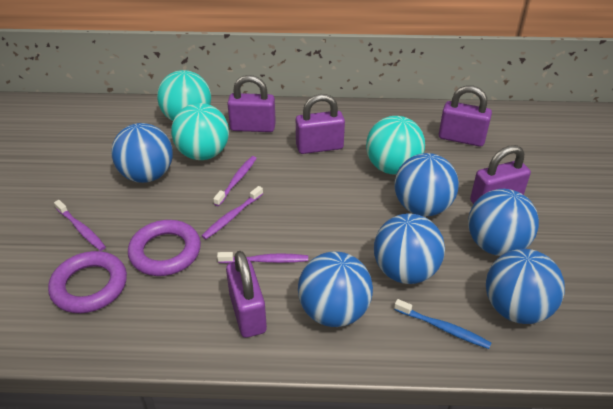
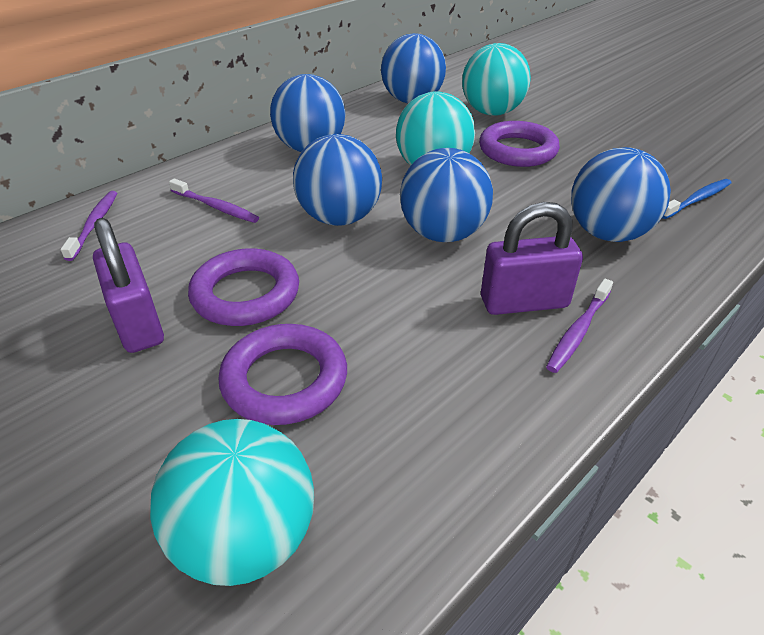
blue ball: [111,123,173,183] [298,251,373,327] [374,213,445,284] [395,153,459,216] [468,189,539,256] [486,249,565,324] = 6 -> [270,74,346,152] [293,134,382,226] [381,33,446,103] [400,148,493,242] [571,147,671,242] = 5
purple padlock: [226,251,267,338] [227,75,276,132] [296,94,345,154] [439,85,492,147] [470,145,531,204] = 5 -> [93,218,164,353] [481,202,583,315] = 2
purple ring: [48,251,127,313] [128,220,201,276] = 2 -> [188,248,299,326] [218,324,347,425] [479,121,560,167] = 3
purple toothbrush: [54,200,106,251] [202,186,263,240] [213,156,257,206] [217,252,308,263] = 4 -> [61,191,117,261] [169,178,259,223] [546,279,613,373] = 3

